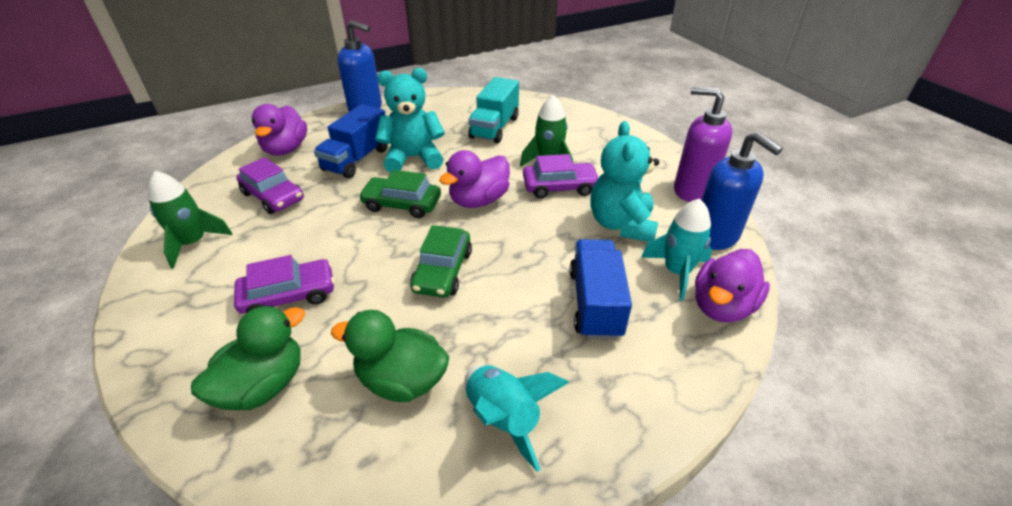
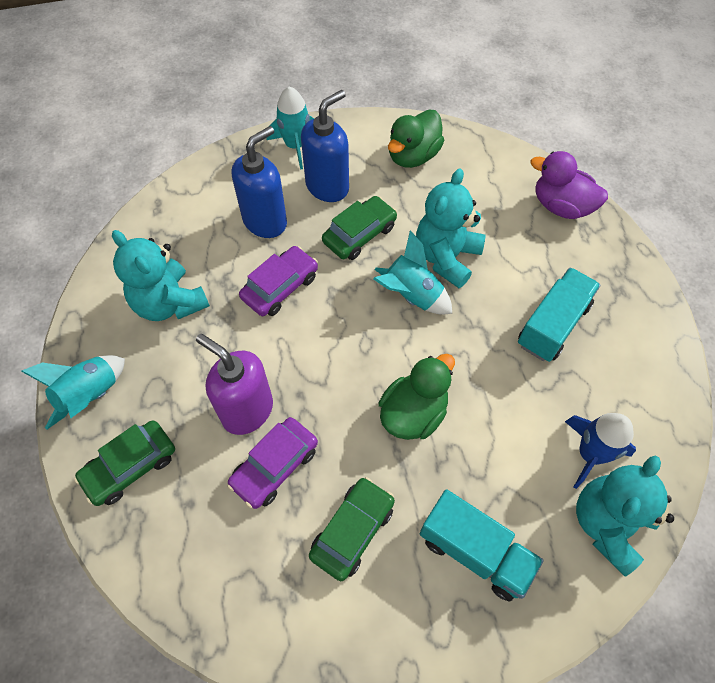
blue rocket: none = 0 -> [565,413,636,489] = 1
blue truck: [314,104,388,178] [569,239,632,340] = 2 -> none = 0
green car: [359,170,441,218] [410,225,472,298] = 2 -> [74,420,175,506] [309,477,395,581] [322,196,397,260] = 3
green rocket: [148,171,233,269] [520,95,573,167] = 2 -> none = 0
purple car: [234,255,335,314] [236,157,304,214] [523,154,599,199] = 3 -> [227,417,318,509] [239,246,318,316] = 2
purple duck: [252,104,307,156] [439,150,510,208] [695,249,770,322] = 3 -> [530,151,608,219] = 1
turquoise rocket: [465,365,569,472] [641,199,712,301] = 2 -> [21,355,125,430] [267,87,315,169] [373,230,452,315] = 3
turquoise teddy bear: [375,68,445,173] [590,121,659,242] = 2 -> [112,230,210,321] [416,168,486,288] [576,455,674,577] = 3
turquoise truck: [468,77,519,143] = 1 -> [420,489,544,601] [518,268,601,362] = 2

